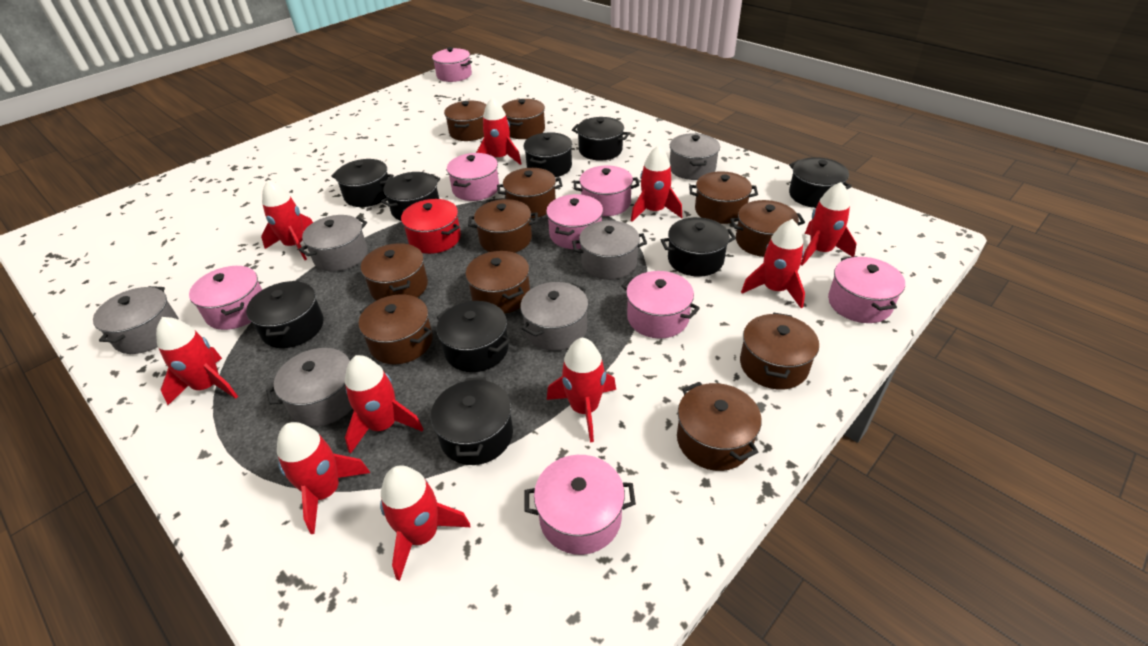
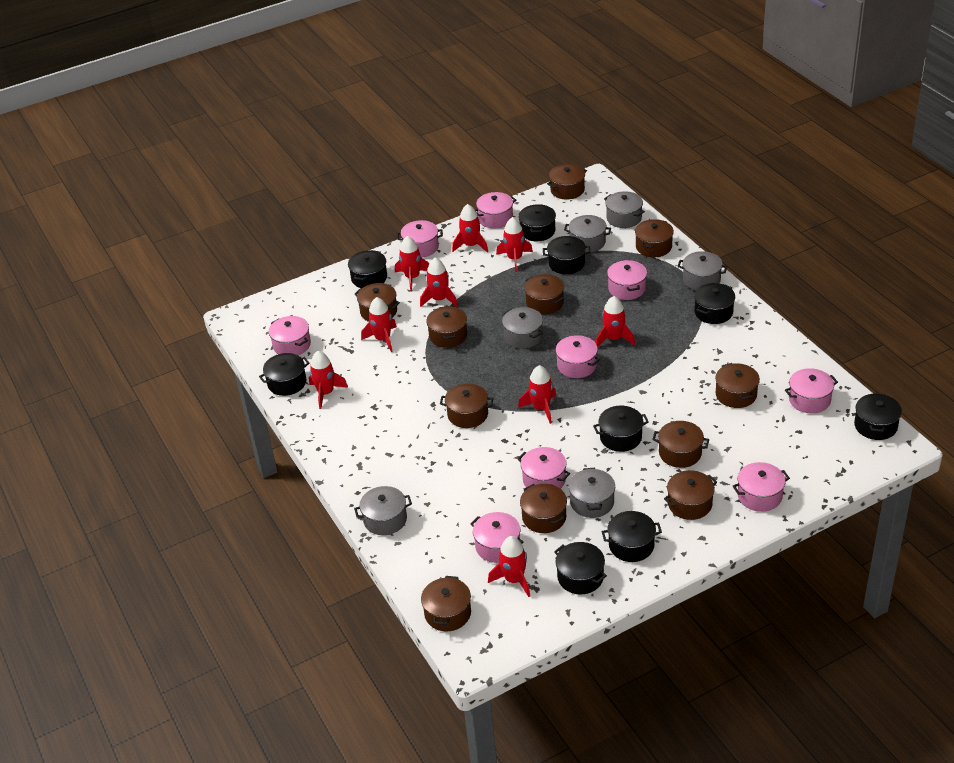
pink pot: [189,266,262,330] [432,47,472,82] [447,153,499,201] [524,455,636,555] [546,194,603,249] [574,166,639,216] [621,271,700,339] [828,256,905,323] = 8 -> [269,316,311,355] [397,220,443,258] [470,512,523,563] [475,192,516,228] [518,447,570,489] [553,335,600,378] [607,260,647,300] [733,462,790,512] [785,368,838,414] = 9
red pot: [401,199,461,254] = 1 -> none = 0
red rocket: [156,317,238,405] [261,180,313,260] [277,422,370,534] [345,355,423,454] [380,465,470,581] [476,98,522,165] [547,337,616,442] [631,145,682,222] [741,219,805,309] [800,182,856,266] = 10 -> [309,351,348,409] [361,297,397,352] [395,236,430,291] [420,258,458,307] [452,204,488,253] [488,536,530,597] [496,217,533,272] [518,365,556,424] [596,296,635,347] = 9

